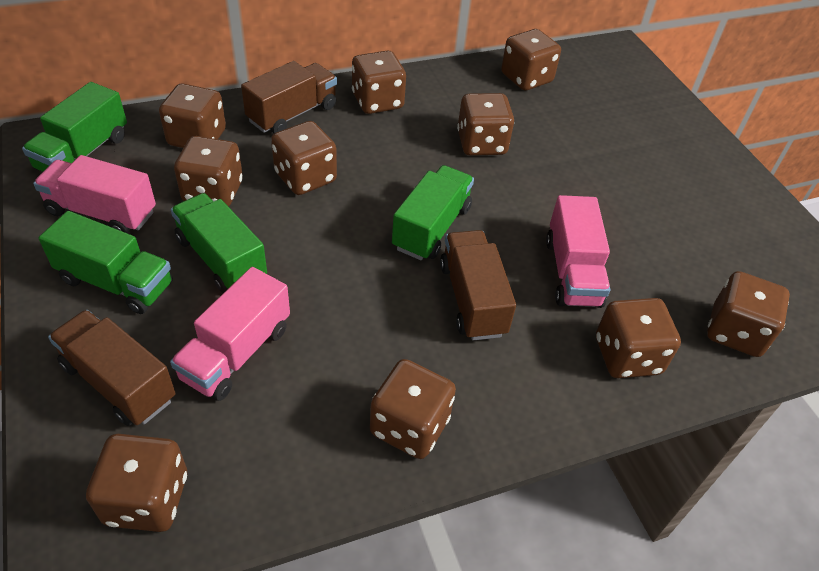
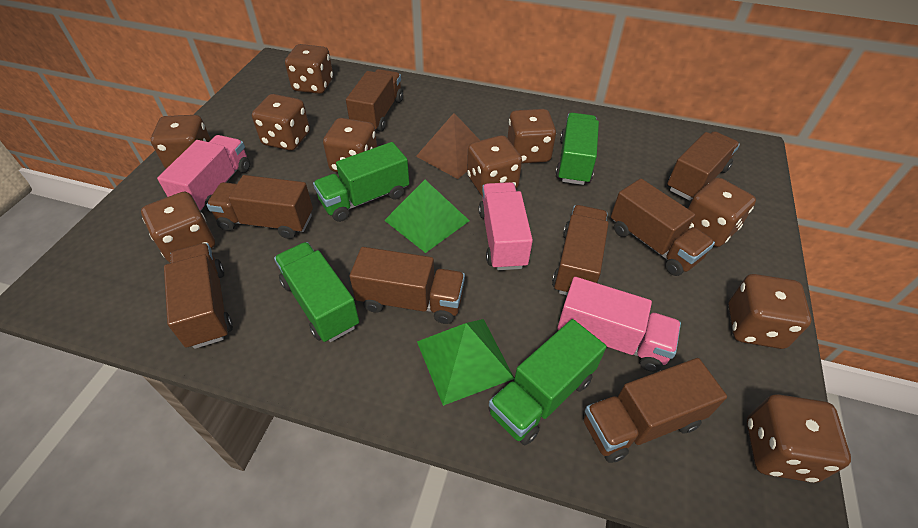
brown pyramid: none = 0 -> [416,113,480,179] = 1
brown truck: [48,310,176,426] [241,61,337,134] [440,230,516,340] = 3 -> [164,243,233,349] [207,175,313,239] [346,69,403,132] [350,247,465,324] [552,205,609,295] [583,358,727,463] [611,179,715,276] [667,131,740,201] = 8
green pyramid: none = 0 -> [384,180,470,253] [417,319,514,406] = 2

